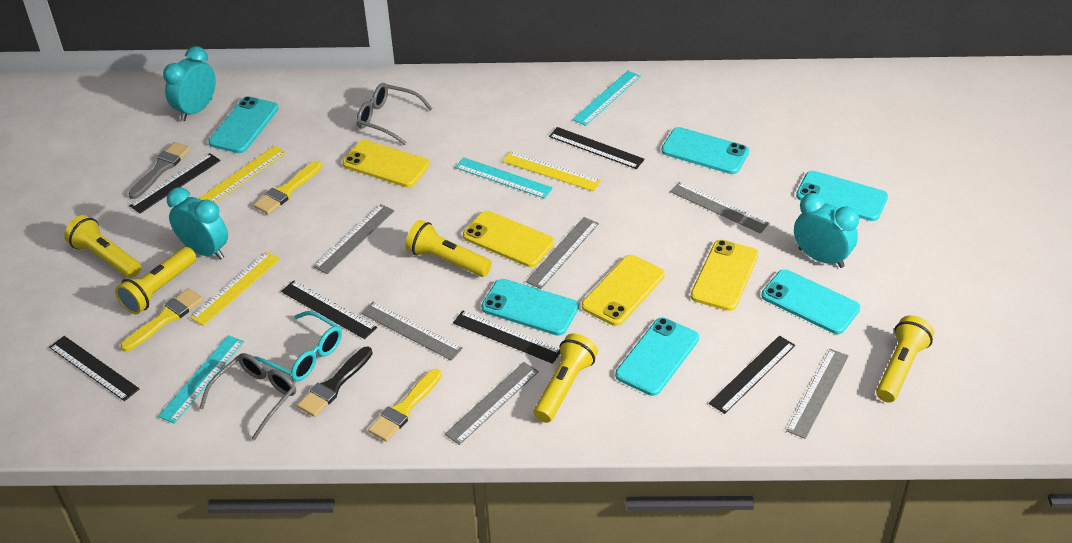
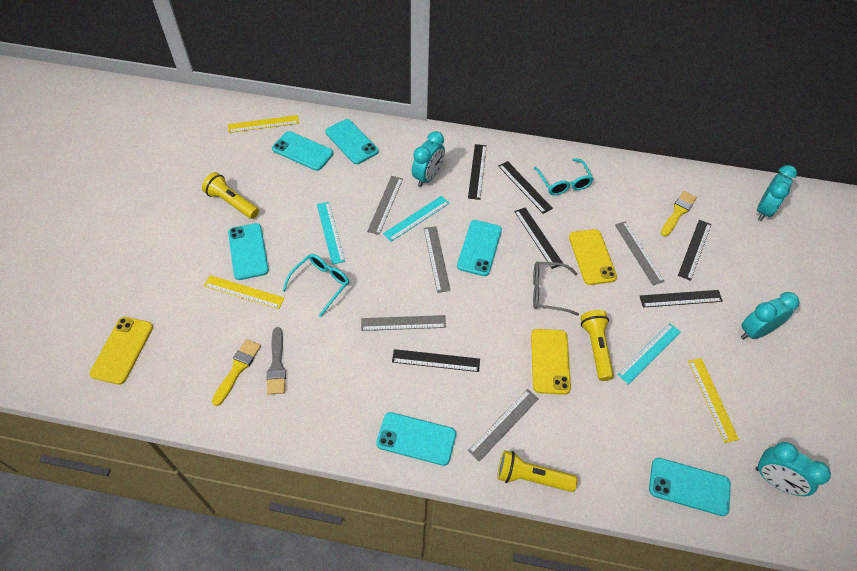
black brush: [297,347,373,417] = 1 -> none = 0
grey glasses: [199,353,296,441] [356,83,433,145] = 2 -> [533,262,579,316] = 1
grey ruler: [313,204,394,274] [361,302,463,360] [444,362,539,445] [526,217,599,289] [670,182,769,233] [786,349,849,439] = 6 -> [361,315,446,331] [367,176,403,235] [424,226,451,293] [468,389,539,462] [615,221,665,285] = 5
turquoise clock: [163,46,216,121] [167,187,228,260] [794,193,859,268] = 3 -> [412,131,445,187] [741,292,800,340] [756,442,831,496] [757,165,797,221] = 4
turquoise glasses: [253,311,342,381] = 1 -> [282,254,349,317] [534,158,593,195] = 2
yellow brush: [121,288,203,352] [253,161,322,214] [368,369,442,442] = 3 -> [212,339,261,406] [661,191,697,236] = 2
yellow flashlight: [64,215,141,278] [115,247,197,314] [405,220,492,277] [534,333,598,423] [876,315,934,402] = 5 -> [202,172,259,219] [497,450,577,492] [580,310,614,381] = 3
yellow phone: [342,140,430,187] [463,211,554,267] [582,255,665,326] [691,240,758,311] = 4 -> [90,317,153,385] [531,329,571,395] [569,229,617,285] = 3

